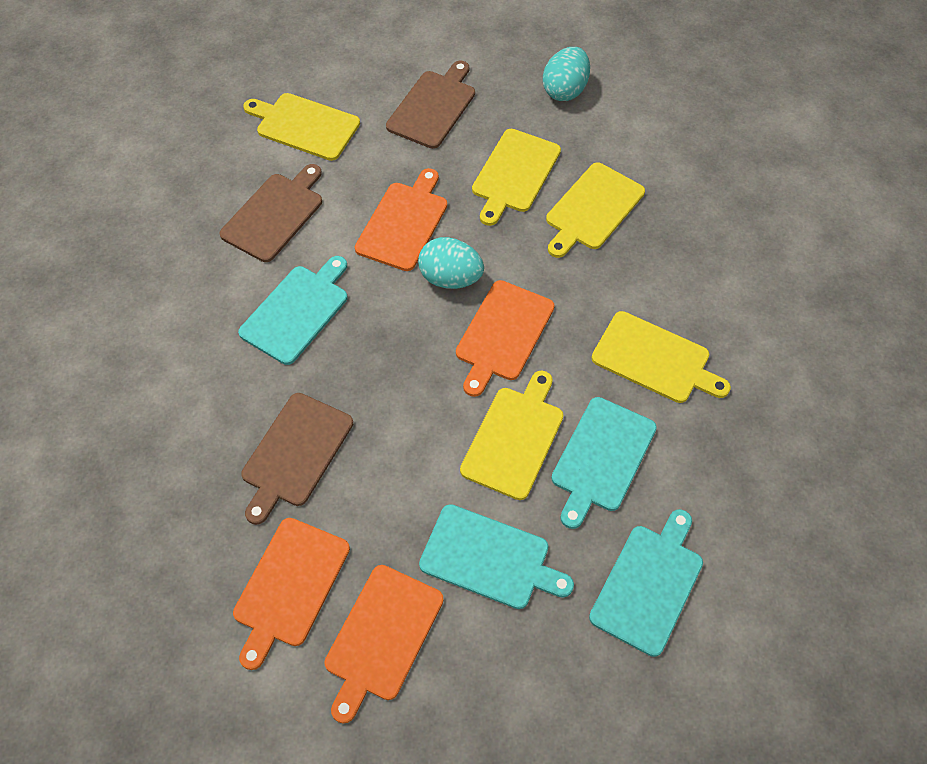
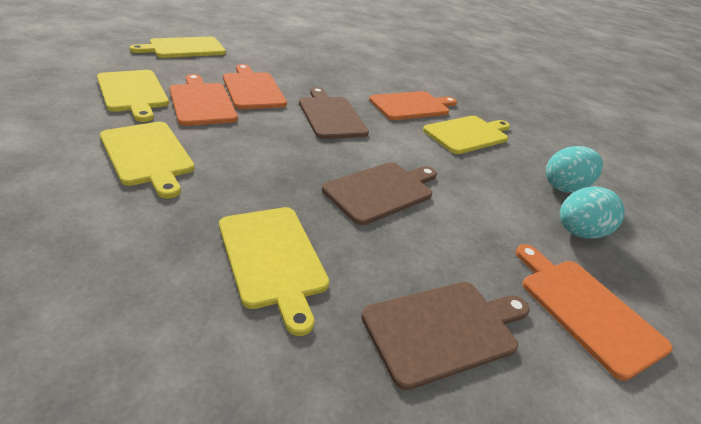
turquoise cutting board: [238,256,348,365] [419,504,574,609] [551,397,657,529] [589,509,703,657] = 4 -> none = 0

